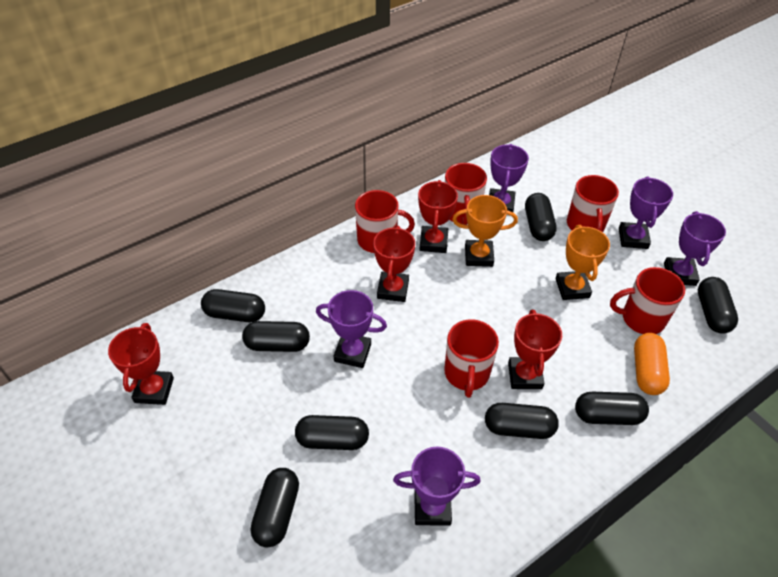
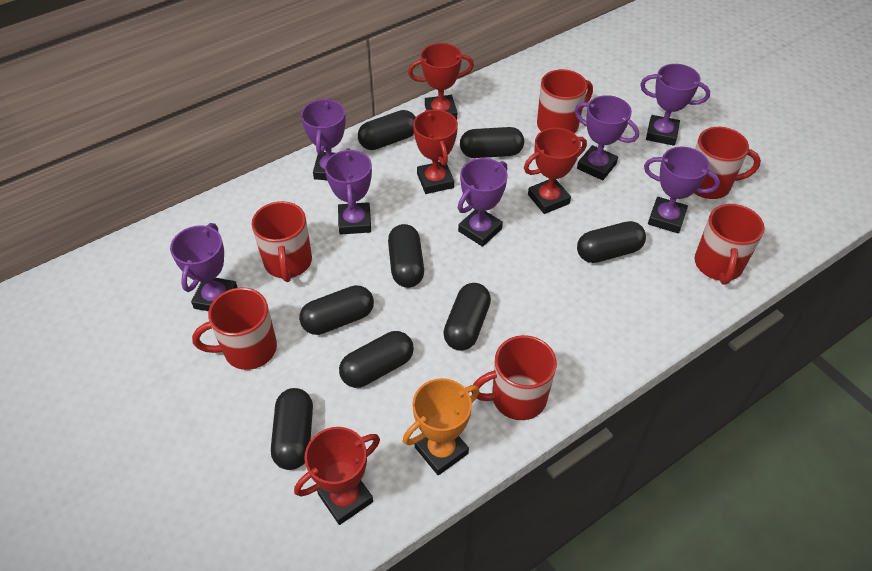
orange capsule: [634,333,670,395] = 1 -> none = 0
orange trophy: [452,195,518,267] [555,225,610,300] = 2 -> [403,378,479,475] = 1
purple trophy: [316,290,387,368] [393,447,480,526] [489,144,529,212] [619,177,673,249] [664,211,726,286] = 5 -> [170,223,238,311] [301,98,346,180] [325,148,372,235] [458,158,508,247] [575,95,639,180] [640,64,710,146] [644,146,720,233] = 7
red mug: [355,190,415,253] [444,319,499,398] [445,163,487,225] [567,175,619,232] [610,267,685,334] = 5 -> [192,288,277,370] [251,201,312,282] [472,335,557,420] [537,69,593,134] [694,127,761,199] [695,204,765,285] = 6

